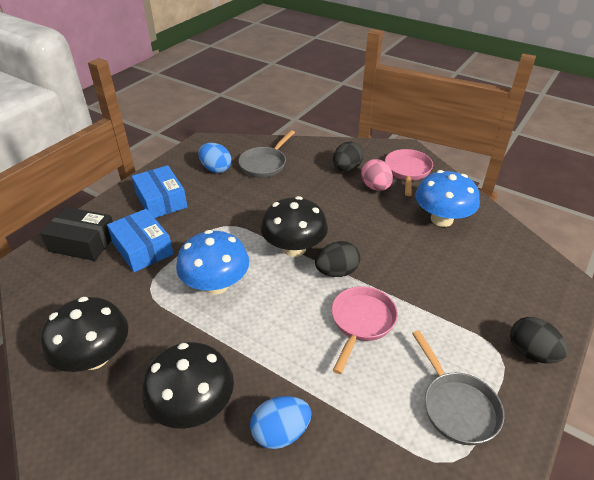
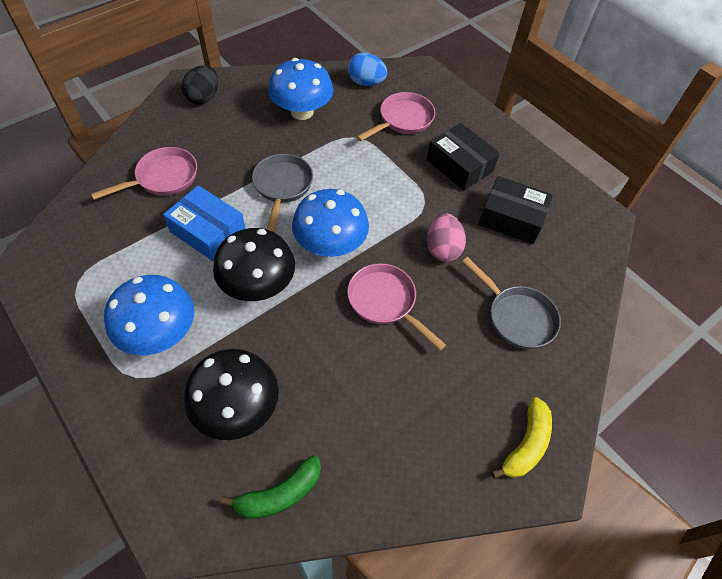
black box: [40,207,113,261] = 1 -> [427,123,500,191] [478,176,553,244] = 2
black egg: [315,241,360,277] [333,141,363,171] [510,317,568,364] = 3 -> [181,65,218,104] = 1
black mushroom: [40,297,128,372] [142,342,234,429] [261,196,328,257] = 3 -> [184,349,279,440] [213,228,295,301] = 2
blue box: [107,209,173,272] [132,165,187,218] = 2 -> [163,185,246,261] = 1
blue egg: [198,143,231,173] [250,396,311,449] = 2 -> [347,52,387,86] = 1
blue mushroom: [176,230,249,295] [415,170,480,227] = 2 -> [104,275,194,355] [268,58,333,120] [292,189,369,257] = 3
green banana: none = 0 -> [220,455,321,519] = 1
pink pan: [331,286,398,374] [385,149,433,196] = 2 -> [91,147,197,200] [347,263,446,351] [357,92,435,141] = 3
yellow banana: none = 0 -> [491,397,552,479] = 1

